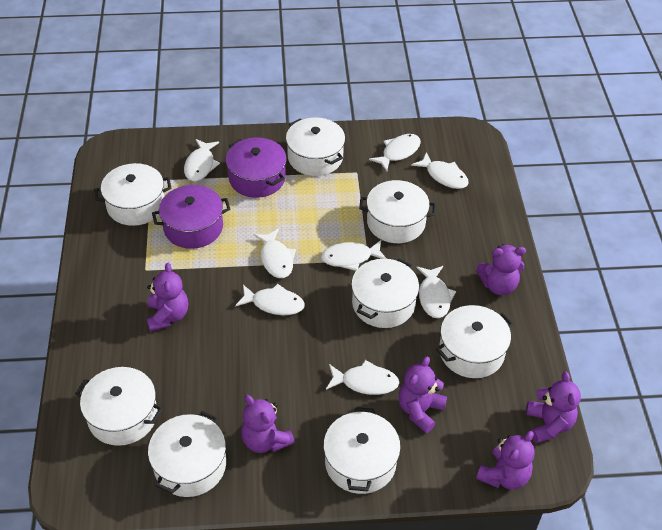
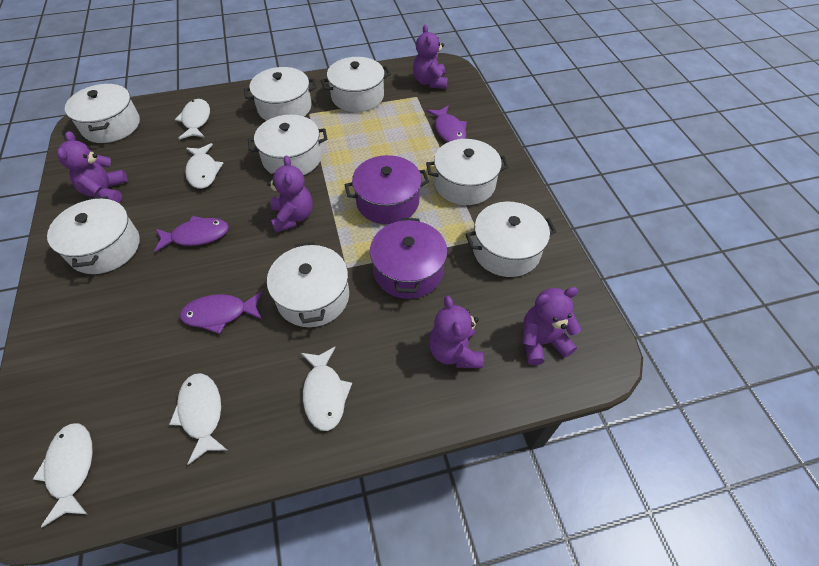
purple fish: none = 0 -> [154,216,229,252] [180,291,262,334] [426,105,467,142] = 3
purple teddy bear: [147,263,188,331] [241,395,295,453] [399,356,447,433] [476,244,526,295] [476,431,535,489] [526,371,581,444] = 6 -> [57,131,128,203] [267,156,313,233] [413,25,448,89] [429,296,483,368] [523,287,581,365] = 5
white fish: [184,139,220,181] [235,284,305,315] [253,228,296,278] [321,240,387,271] [326,360,399,395] [369,134,421,171] [411,152,469,189] [416,266,456,318] = 8 -> [33,423,93,528] [169,373,228,465] [175,99,210,139] [185,143,223,189] [301,347,352,431] = 5

